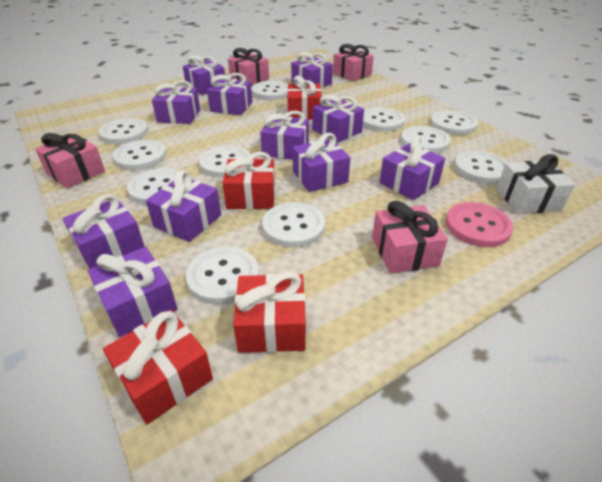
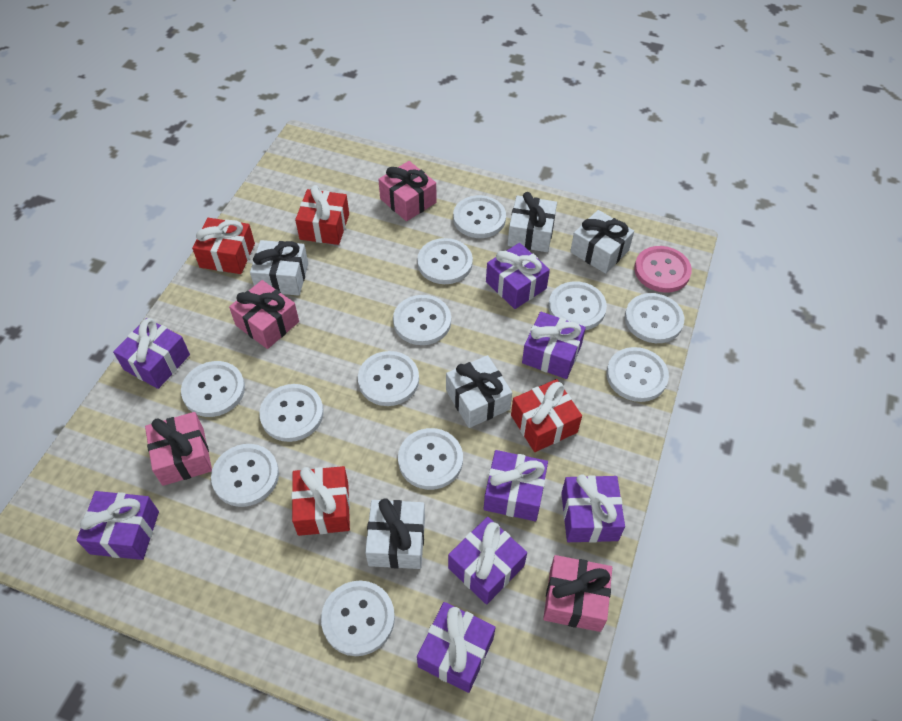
purple gift: [63,194,145,269] [88,247,177,337] [146,170,221,242] [152,80,200,124] [183,55,225,95] [207,73,252,115] [260,110,309,160] [291,52,333,88] [292,133,350,192] [312,94,364,143] [380,137,445,200] = 11 -> [76,491,159,560] [113,318,190,389] [417,602,496,693] [448,517,527,605] [484,450,548,521] [486,243,550,309] [522,312,586,379] [561,475,625,543] = 8
white button: [99,118,148,144] [113,140,166,170] [127,168,179,205] [186,247,259,304] [199,146,251,178] [252,81,288,100] [262,202,325,248] [363,107,405,132] [401,126,450,153] [431,110,478,135] [454,151,508,184] = 11 -> [181,361,245,417] [211,444,279,507] [259,384,324,442] [321,581,395,656] [358,351,419,406] [393,295,451,345] [398,428,463,490] [417,238,473,284] [453,195,506,238] [548,281,607,330] [607,347,669,402] [625,293,684,343] = 12
white gift: [497,154,575,214] = 1 -> [250,240,308,296] [365,498,425,569] [446,355,512,428] [508,192,557,252] [570,210,634,274] = 5

